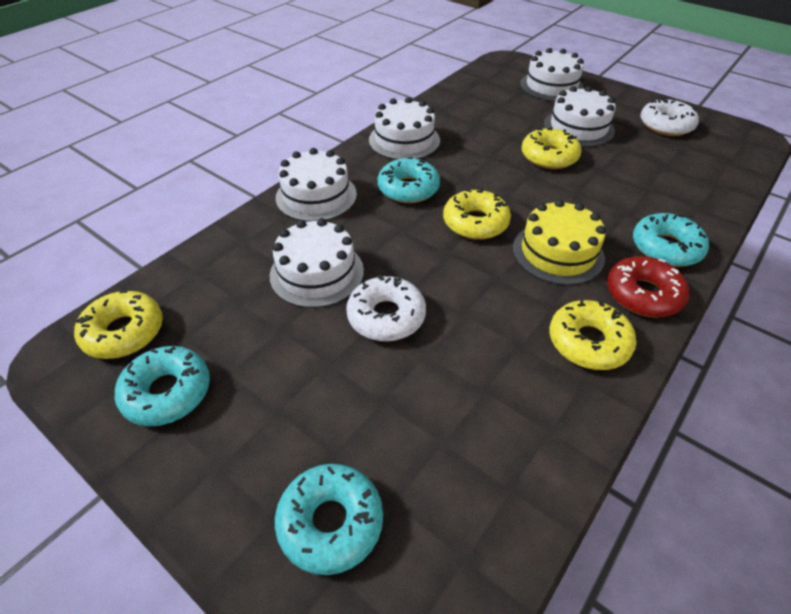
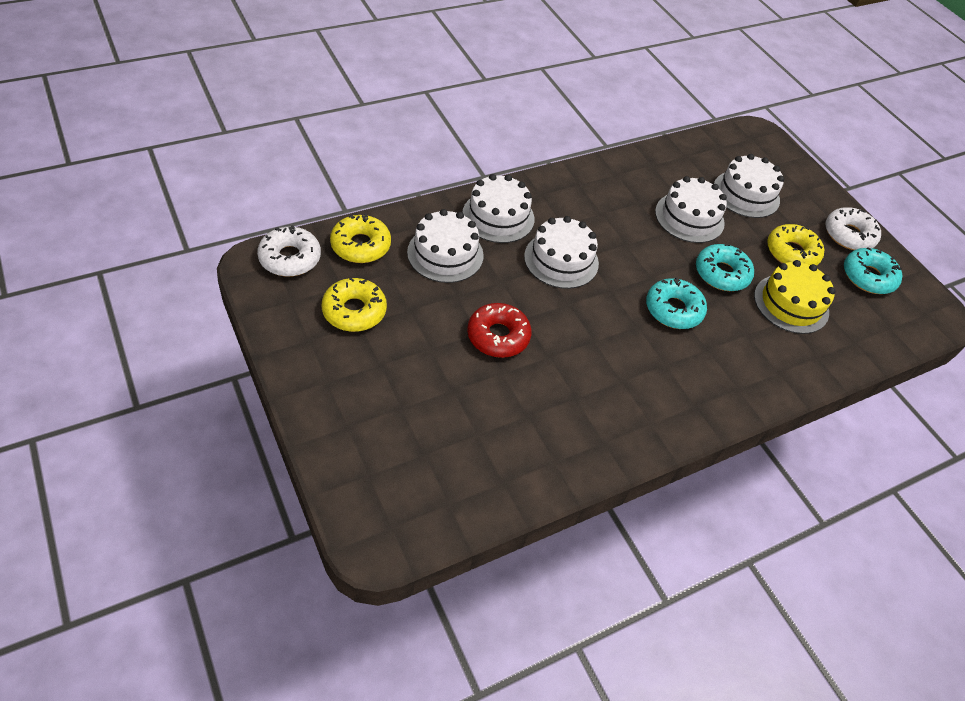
turquoise donut: [115,346,210,427] [275,464,383,575] [378,157,440,203] [633,213,709,267] = 4 -> [646,277,707,329] [696,244,754,291] [844,247,903,294] = 3
yellow donut: [74,290,163,359] [443,189,511,240] [521,127,581,169] [549,300,636,370] = 4 -> [322,277,387,332] [330,214,391,263] [767,224,824,266] = 3

